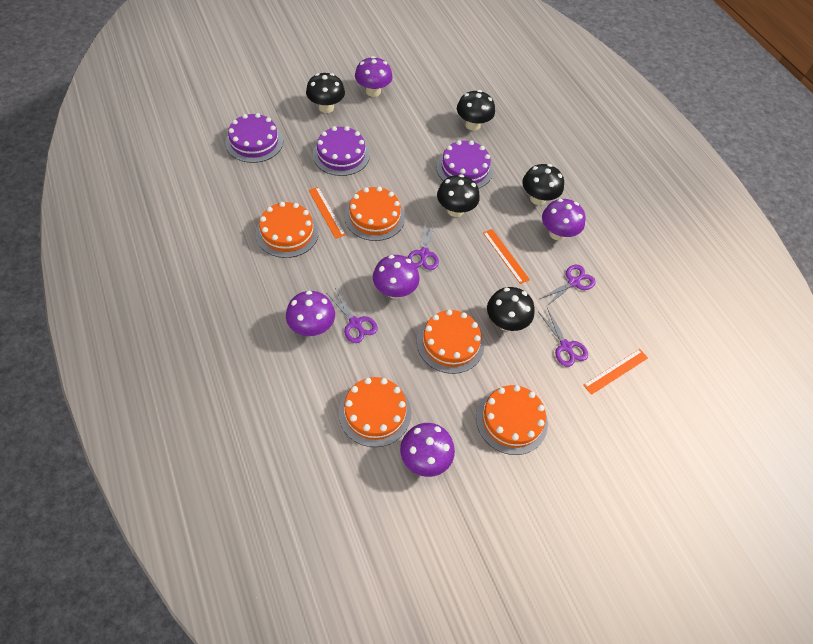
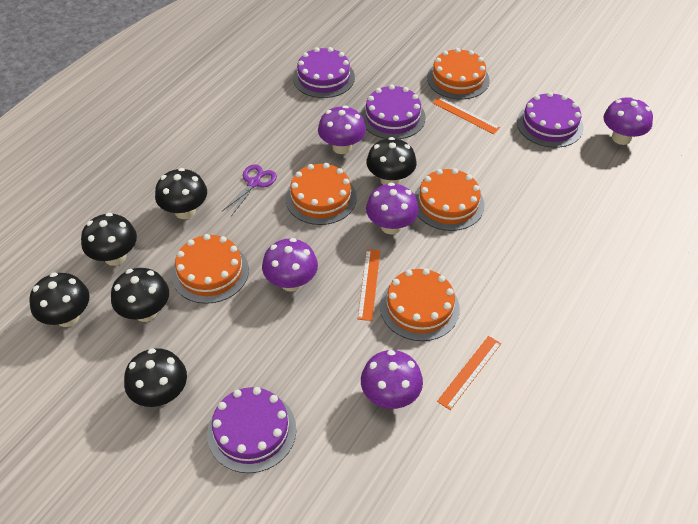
black mushroom: [306,73,345,113] [437,174,480,217] [457,90,495,131] [487,287,535,331] [522,164,564,205] = 5 -> [29,273,89,327] [81,213,137,266] [111,268,169,322] [124,348,187,407] [155,168,207,219] [366,137,417,185] = 6
purple cake: [226,113,283,163] [313,126,370,176] [437,140,493,189] = 3 -> [207,387,296,473] [293,47,355,98] [361,85,426,139] [517,92,583,148] = 4
purple scissors: [328,288,378,343] [408,221,439,270] [538,308,588,367] [540,265,596,306] = 4 -> [222,164,277,216] = 1

